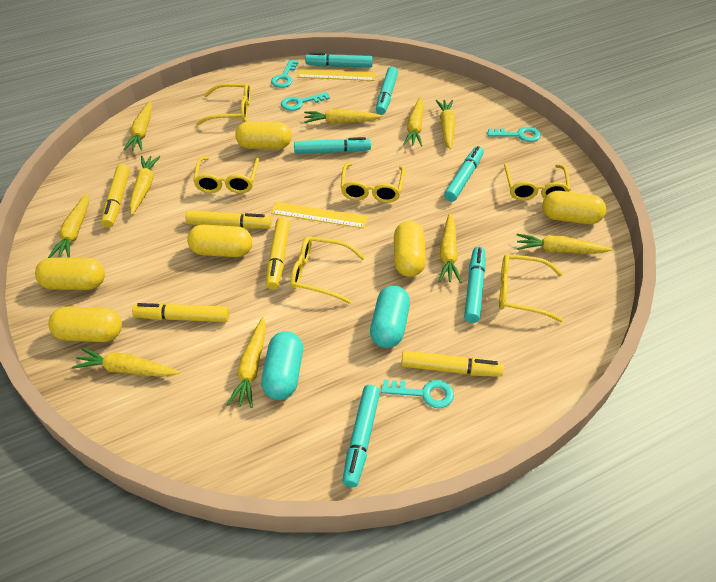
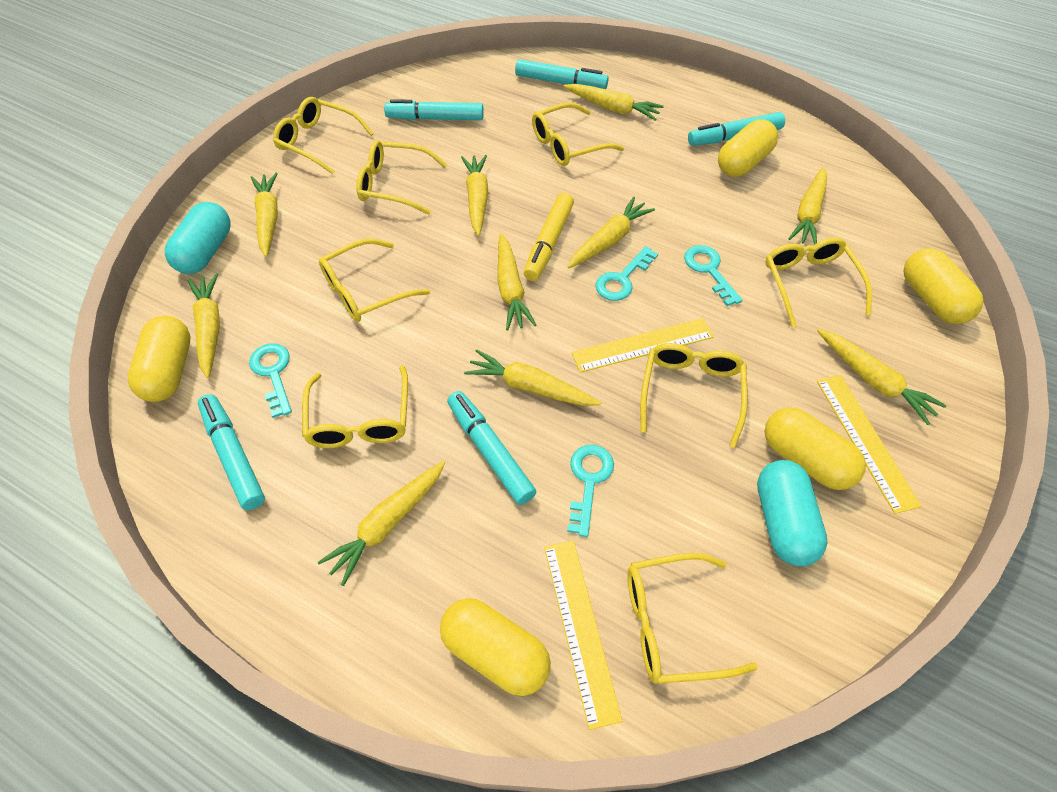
turquoise marker: [294,137,371,154] [305,52,373,67] [342,385,380,487] [376,66,398,115] [444,146,484,202] [464,247,486,323] = 6 -> [198,394,265,510] [384,99,484,120] [447,391,536,505] [515,59,609,89] [688,112,785,146] = 5
yellow capsule: [35,257,105,290] [48,306,122,342] [187,225,252,257] [235,122,292,149] [394,221,426,277] [542,191,606,224] = 6 -> [128,316,190,402] [440,598,551,696] [718,120,778,177] [765,408,866,490] [904,248,984,324] = 5
yellow glasses: [193,156,259,193] [196,83,251,125] [290,236,365,304] [341,163,405,203] [499,254,563,322] [504,163,571,201] = 6 -> [273,97,374,174] [302,365,408,448] [319,238,430,322] [356,140,447,215] [532,102,624,166] [628,553,758,684] [640,343,748,448] [765,238,872,327] = 8
yellow marker: [101,164,130,228] [132,303,229,322] [186,210,272,229] [266,217,290,290] [401,351,504,377] = 5 -> [524,193,574,281] = 1
yellow ruler: [271,202,368,229] [297,69,376,81] = 2 -> [544,541,622,730] [572,318,714,373] [817,375,921,514] = 3

